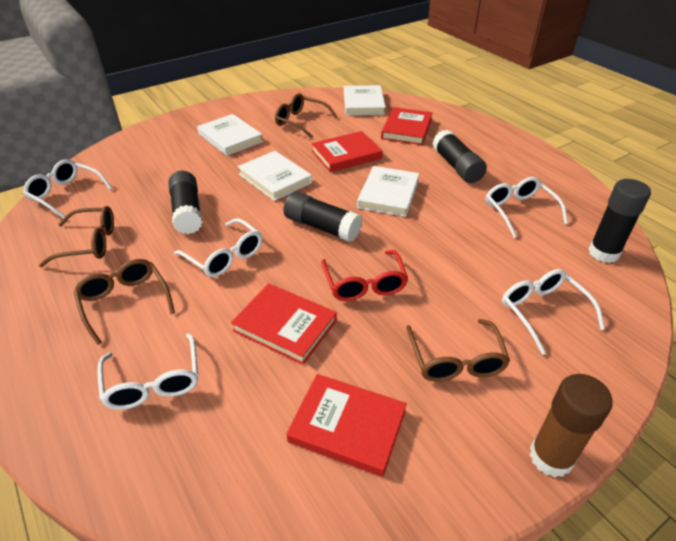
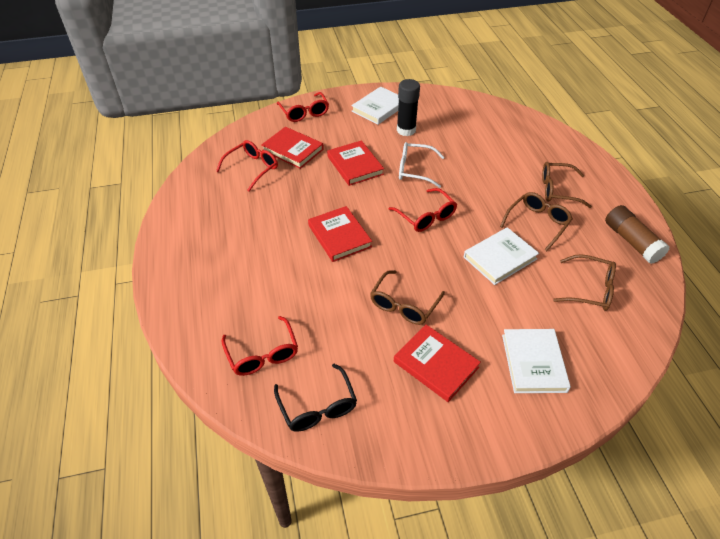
black glasses: none = 0 -> [274,364,357,432] = 1
black glue stick: [168,171,202,234] [283,191,362,242] [432,130,487,183] [588,179,651,263] = 4 -> [397,79,420,136] = 1
red glasses: [321,250,408,301] = 1 -> [216,140,278,191] [221,316,298,376] [277,92,329,122] [389,188,457,232] = 4
white book: [197,114,263,156] [238,151,312,201] [344,85,386,115] [357,166,419,217] = 4 -> [351,86,399,124] [464,227,539,285] [502,329,571,393] = 3
white glasses: [23,159,113,219] [97,334,198,410] [174,218,262,277] [486,177,568,238] [502,269,605,355] = 5 -> [399,142,445,188] = 1

